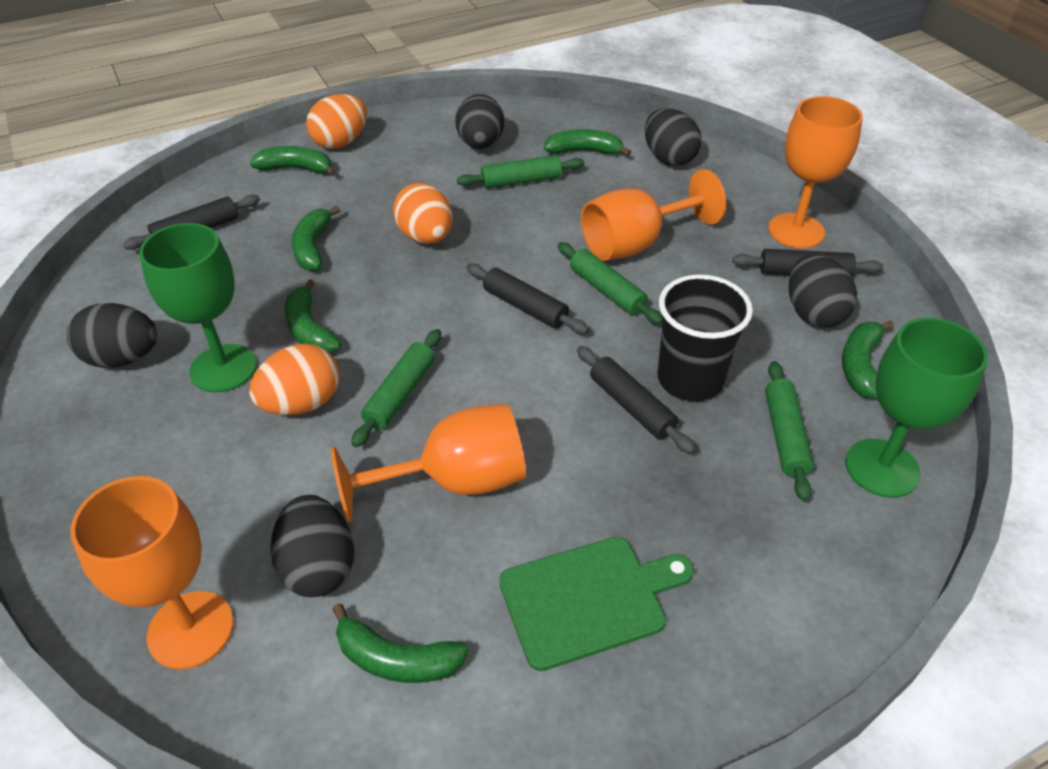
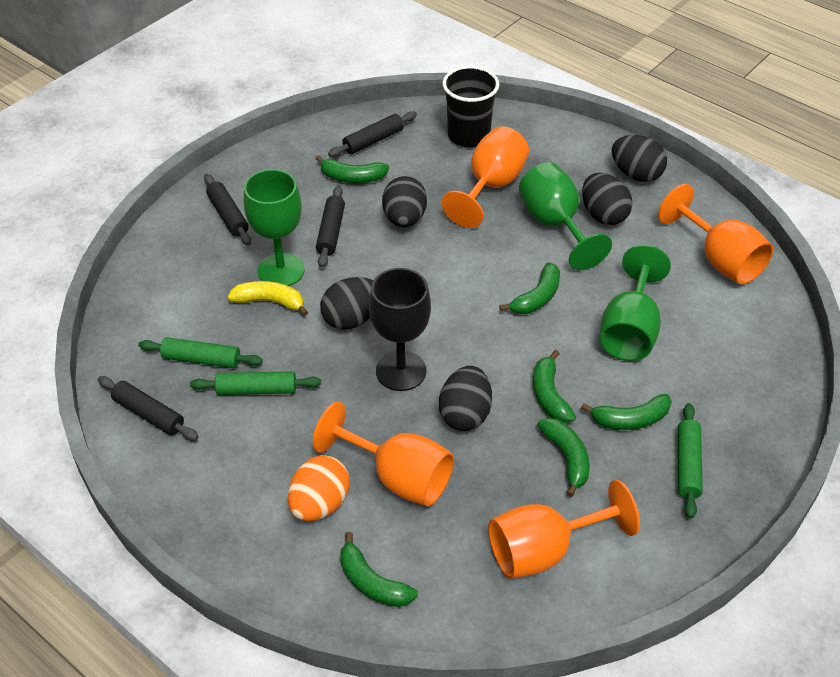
black goblet: none = 0 -> [369,268,431,391] = 1
green cutting board: [499,537,694,671] = 1 -> none = 0
green goblet: [139,223,257,393] [845,318,988,498] = 2 -> [243,169,305,286] [519,162,612,270] [600,245,671,361] = 3
green rolling pin: [351,329,441,447] [457,155,584,189] [558,242,662,324] [765,361,814,501] = 4 -> [138,337,263,368] [190,371,321,395] [678,403,703,518] = 3
orange egg: [249,343,339,415] [306,94,367,149] [393,183,452,244] = 3 -> [288,455,350,521] = 1
yellow banana: none = 0 -> [227,281,308,316] = 1

